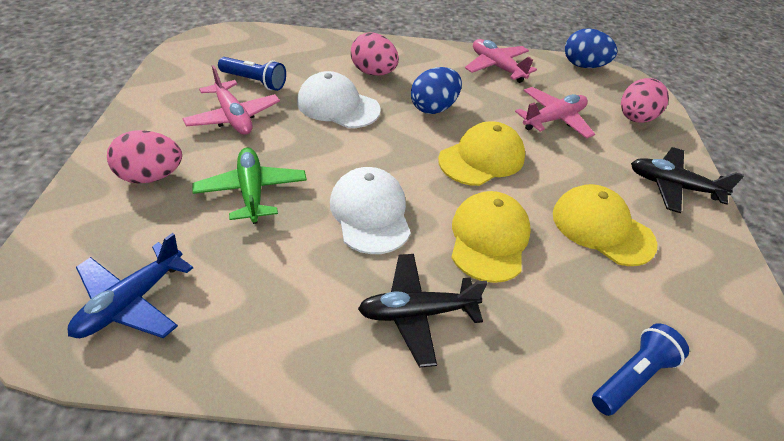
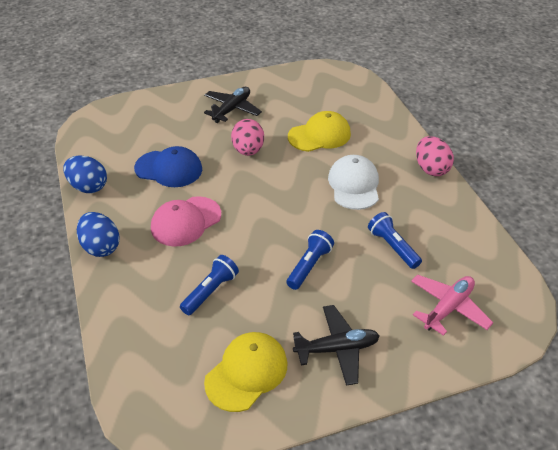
blue cap: none = 0 -> [134,146,202,187] = 1
blue flashlight: [218,57,286,91] [592,323,689,416] = 2 -> [180,255,239,315] [286,230,334,290] [368,212,422,269] = 3
blue plane: [67,233,193,338] = 1 -> none = 0
green plane: [192,147,307,224] = 1 -> none = 0
pink cap: none = 0 -> [151,196,221,247] = 1
pink egg: [107,130,182,184] [351,32,399,76] [621,78,669,123] = 3 -> [231,119,264,156] [416,136,454,176] = 2
pink plane: [182,65,280,135] [465,39,537,83] [515,87,595,138] = 3 -> [411,274,493,336] = 1
white cap: [297,71,381,128] [330,167,411,254] = 2 -> [328,155,379,210] = 1
yellow cap: [438,121,525,186] [451,191,531,283] [553,184,657,266] = 3 -> [204,332,287,412] [288,111,351,152] = 2

